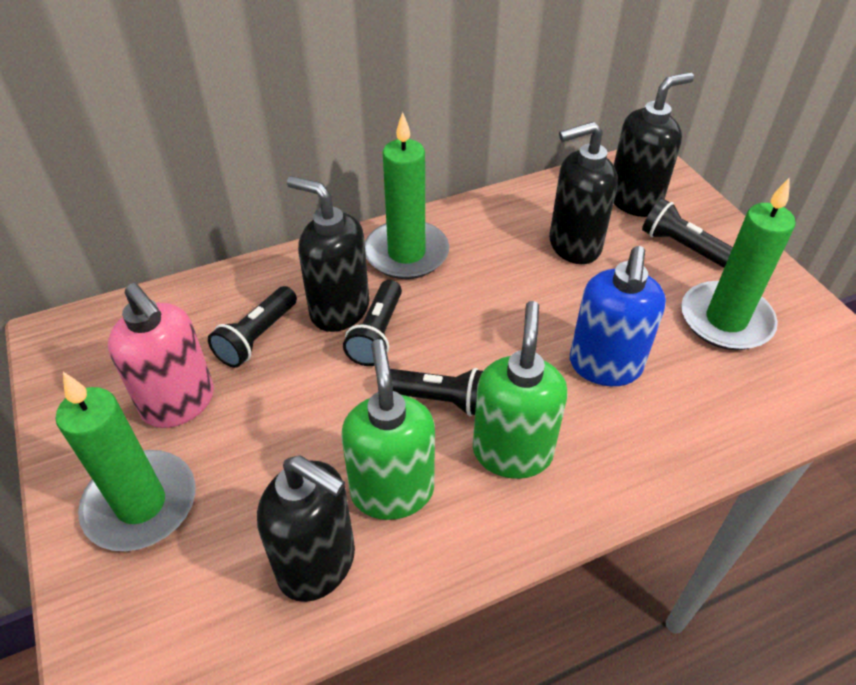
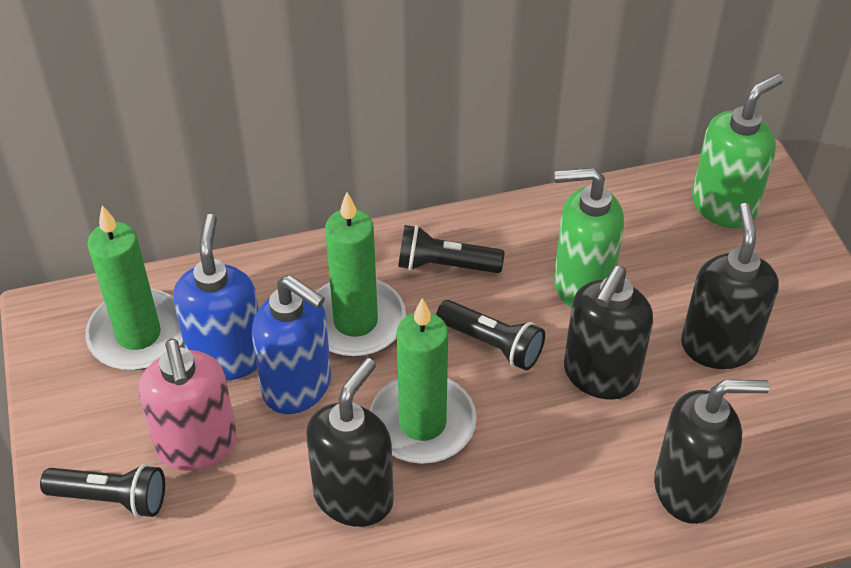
black flashlight: [208,286,297,368] [343,280,402,366] [390,368,483,416] [642,198,733,267] = 4 -> [40,464,165,518] [398,225,505,273] [436,300,545,371] = 3
blue soap dispenser: [570,246,666,386] = 1 -> [173,214,259,381] [252,275,331,414] = 2

